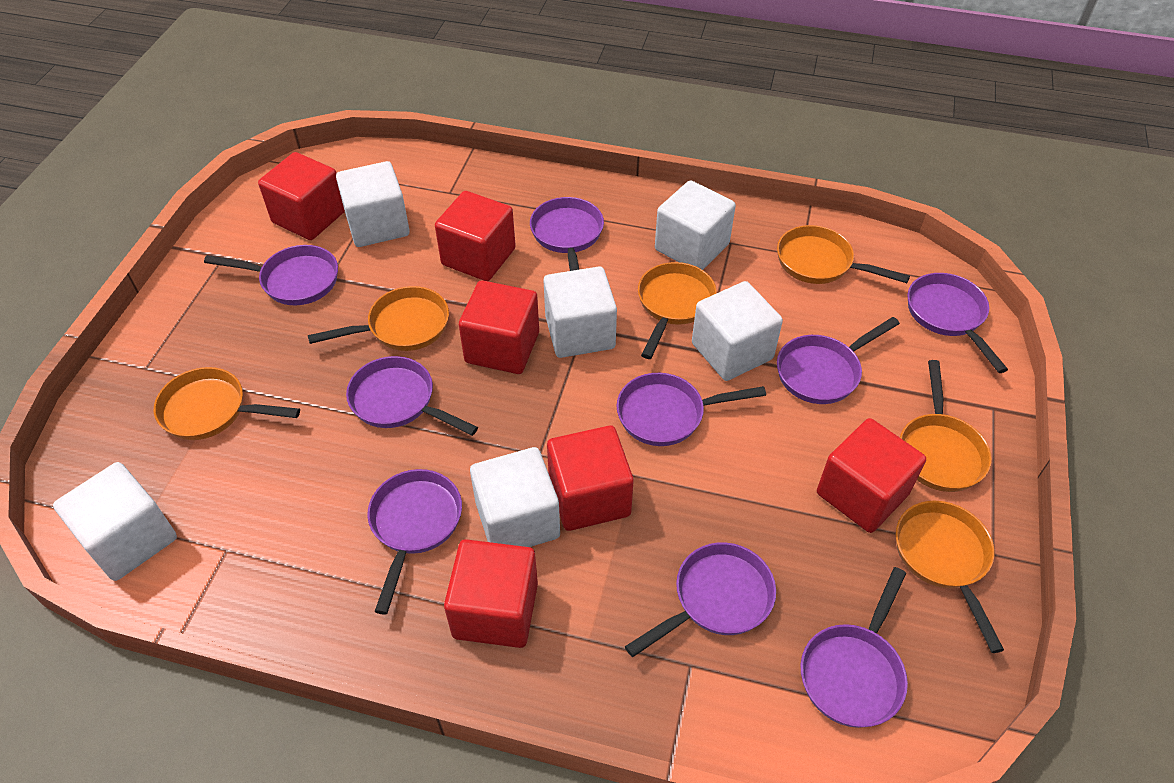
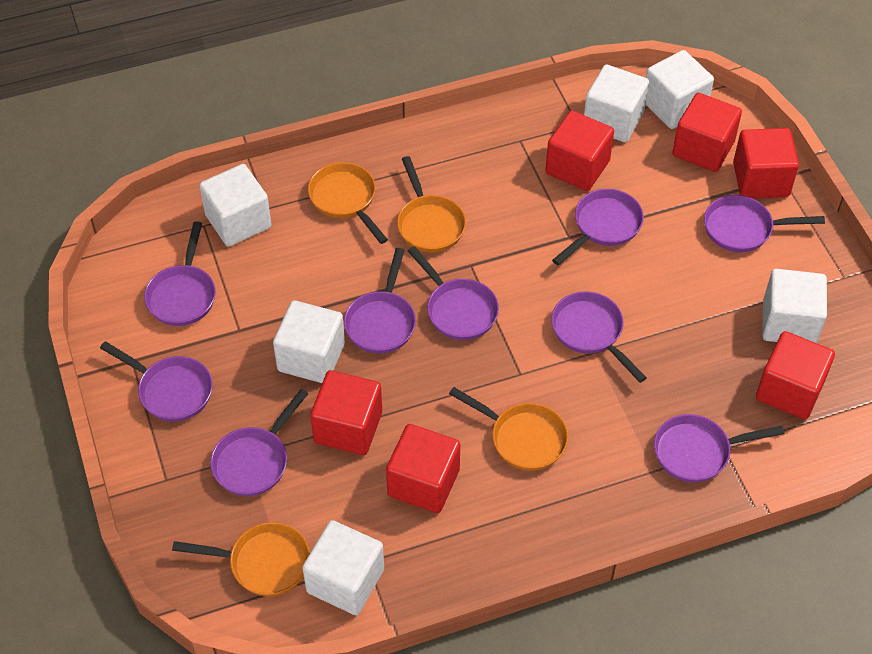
orange pan: [154,367,300,440] [308,286,449,351] [638,262,717,359] [777,225,910,284] [896,501,1004,653] [900,360,992,492] = 6 -> [172,522,310,596] [308,162,388,244] [397,156,466,253] [449,387,568,471] = 4

